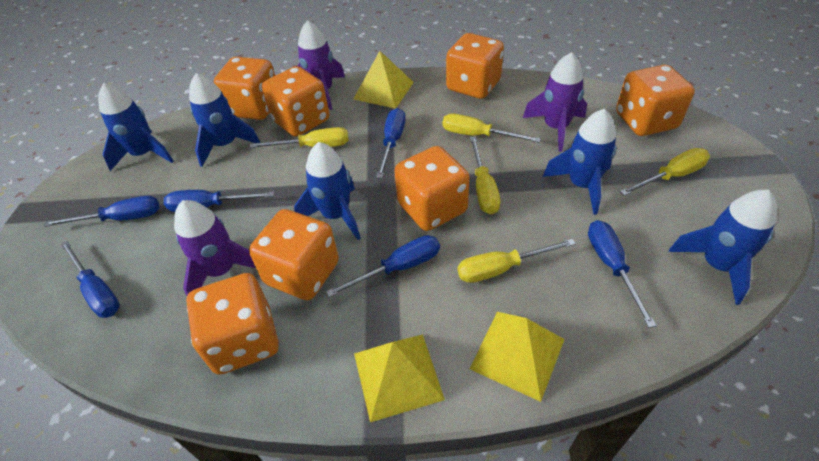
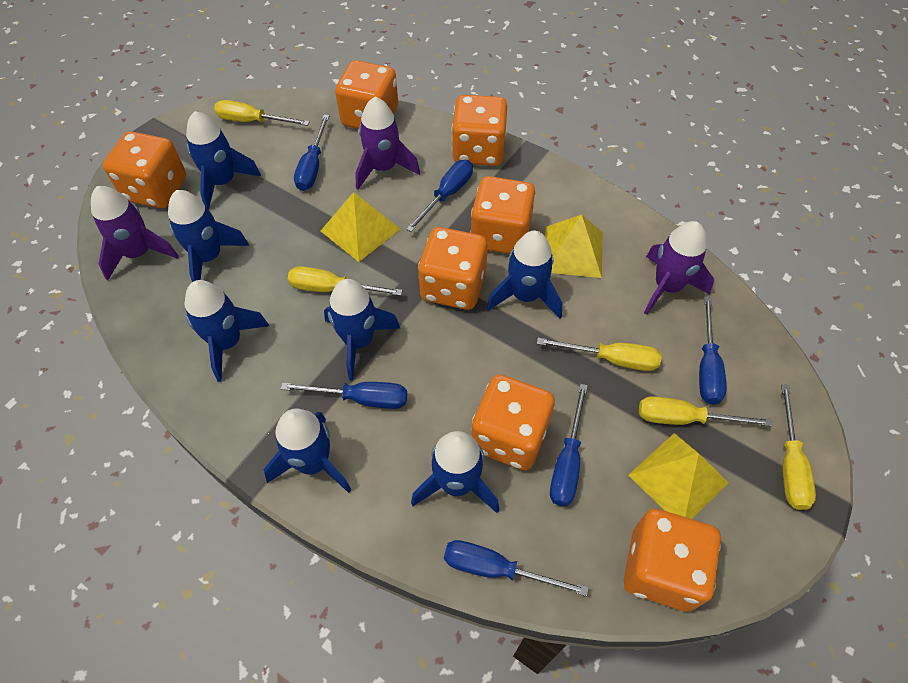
blue rocket: [98,83,174,171] [189,73,261,167] [294,142,360,240] [543,109,617,215] [669,190,777,305] = 5 -> [168,190,249,282] [185,280,269,382] [186,111,261,210] [263,409,351,493] [324,279,400,380] [411,431,499,513] [487,231,562,318] = 7

